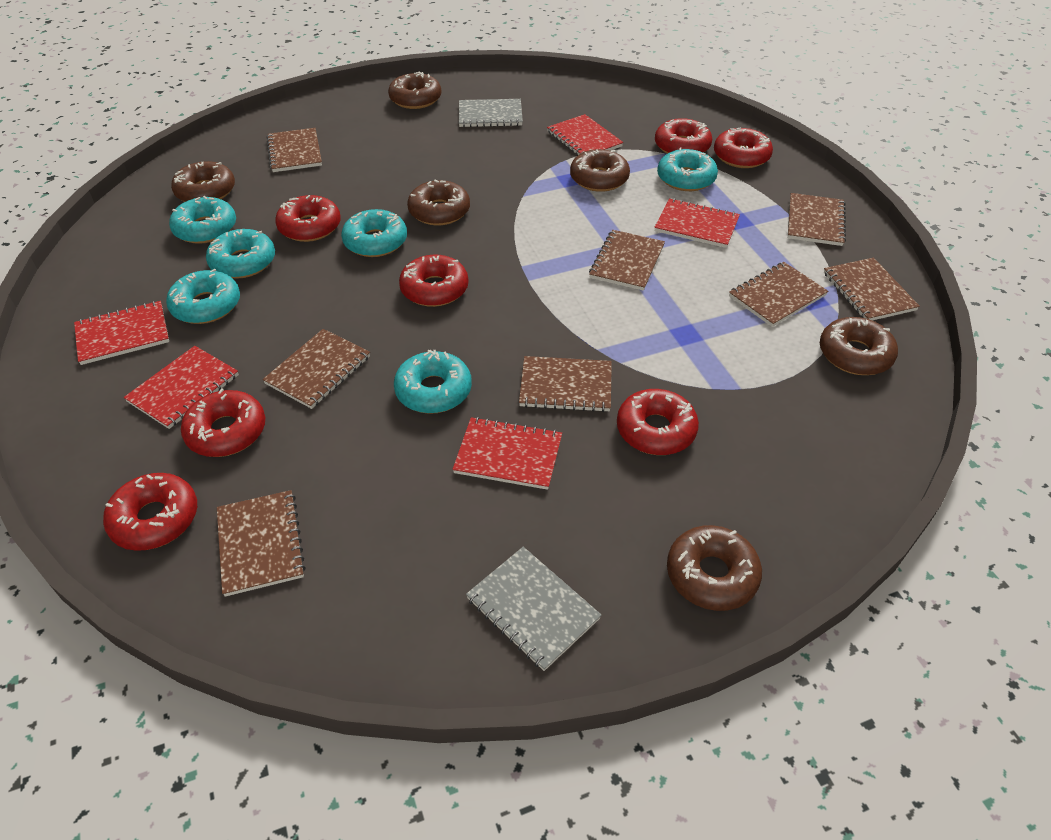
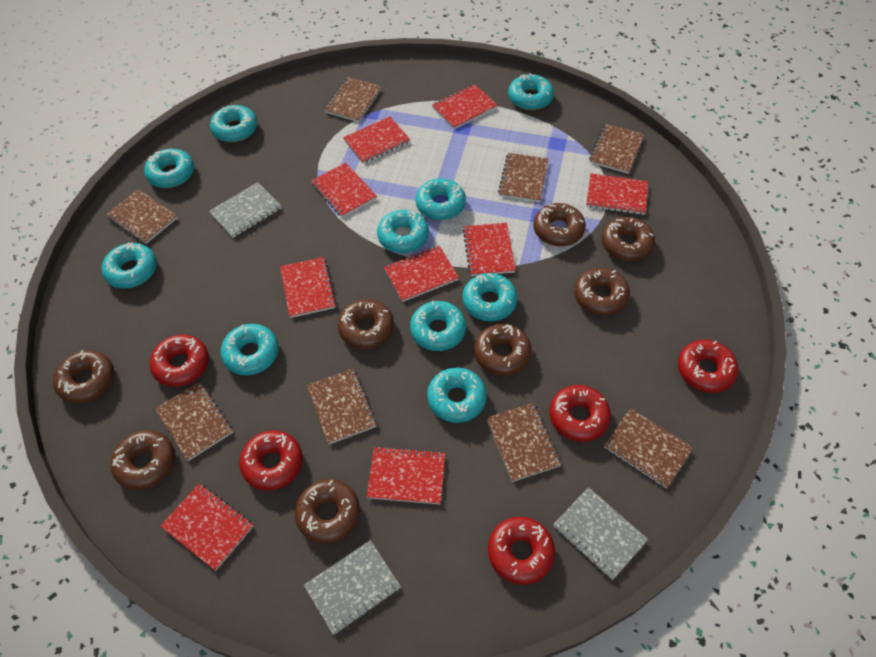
brown donut: [171,161,235,202] [388,72,442,109] [407,180,470,226] [570,149,630,192] [667,525,762,611] [820,317,898,375] = 6 -> [53,350,114,404] [111,430,175,490] [295,479,360,544] [338,299,394,349] [474,324,532,376] [533,203,586,246] [574,268,630,316] [602,217,655,261] = 8
grey notebook: [459,99,523,127] [466,547,601,671] = 2 -> [209,182,281,238] [304,540,401,635] [553,487,648,580] = 3
red donut: [103,473,197,551] [181,388,265,457] [275,195,341,242] [399,255,469,307] [617,389,699,455] [655,118,712,154] [714,127,773,168] = 7 -> [150,335,209,387] [239,430,303,491] [488,517,555,585] [550,385,611,442] [678,340,739,393] = 5
red notebook: [74,301,169,365] [124,346,239,429] [453,417,562,490] [547,114,623,155] [654,198,740,248] = 5 -> [160,483,253,571] [280,257,336,318] [311,162,377,217] [343,117,410,164] [367,446,445,504] [384,246,459,302] [432,84,498,129] [463,223,516,276] [586,173,648,215] = 9
turquoise donut: [166,269,240,324] [169,196,236,244] [206,229,275,279] [341,209,407,257] [394,350,472,414] [657,147,718,191] = 6 -> [102,242,157,288] [144,149,194,188] [210,105,258,142] [220,324,279,375] [377,210,429,253] [410,301,466,351] [416,179,466,220] [427,367,487,423] [462,273,518,321] [508,73,554,110] = 10

